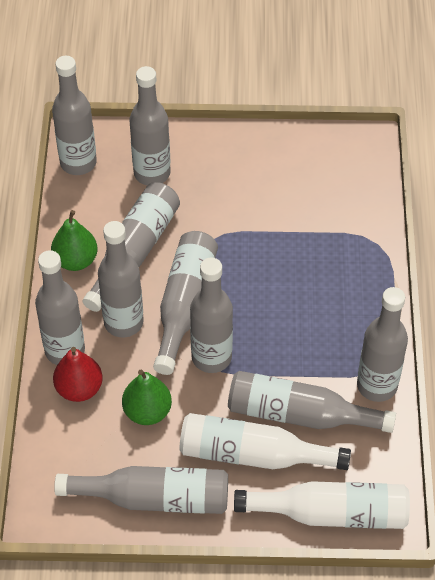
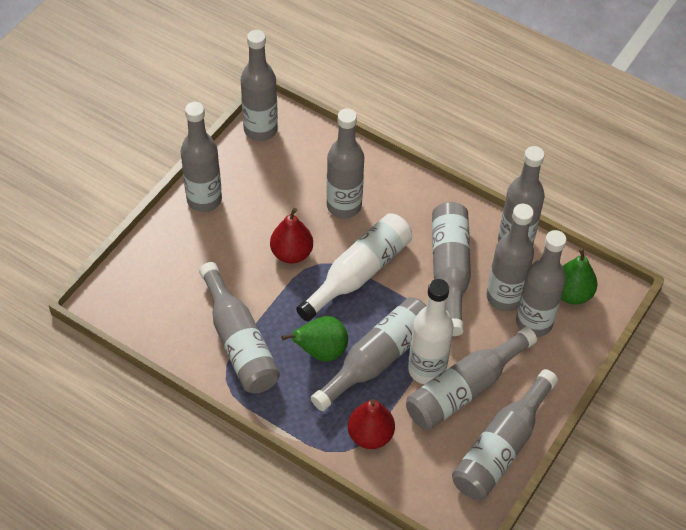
grey bottle: [35,250,85,365] [52,56,97,175] [54,466,228,514] [83,182,180,312] [98,221,144,337] [129,66,171,185] [153,231,218,375] [190,258,233,373] [228,371,396,433] [357,287,408,402] = 10 -> [180,102,222,212] [199,262,280,393] [241,30,278,141] [311,297,427,411] [326,108,364,218] [406,327,537,430] [432,202,471,336] [452,369,558,500] [487,204,534,311] [498,146,545,245] [516,230,567,337] = 11
red pear: [53,347,103,402] = 1 -> [270,208,313,264] [348,399,395,449] = 2

